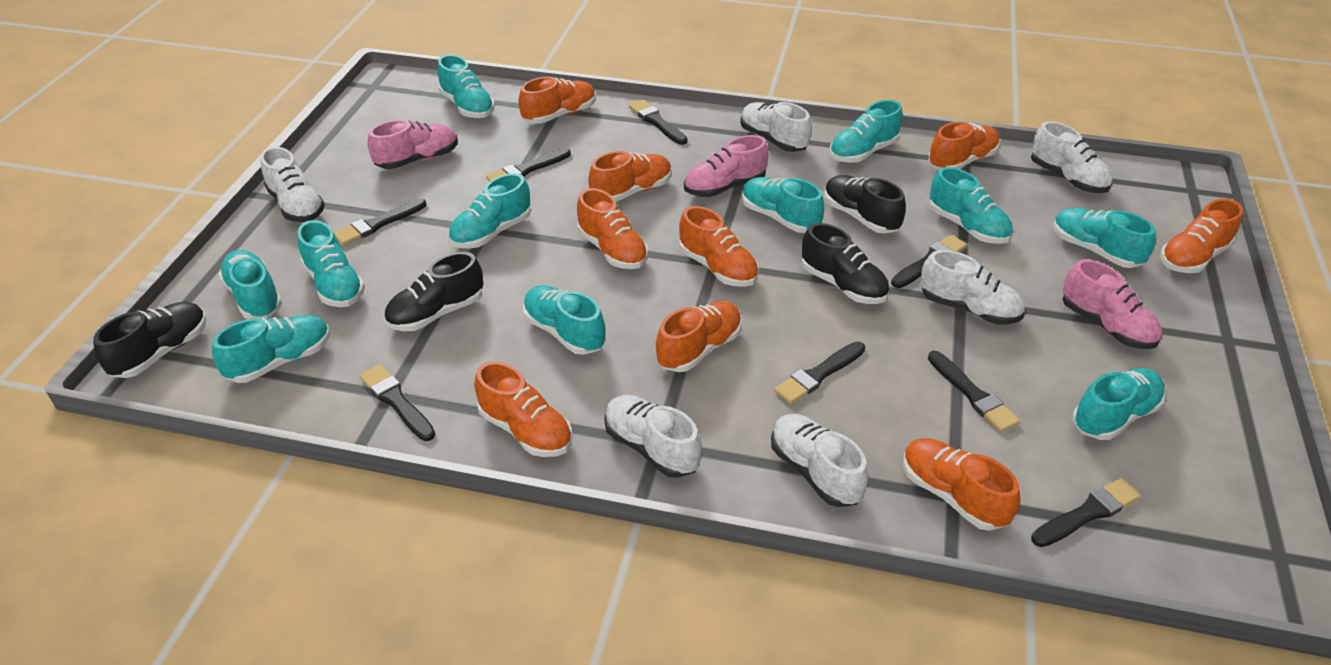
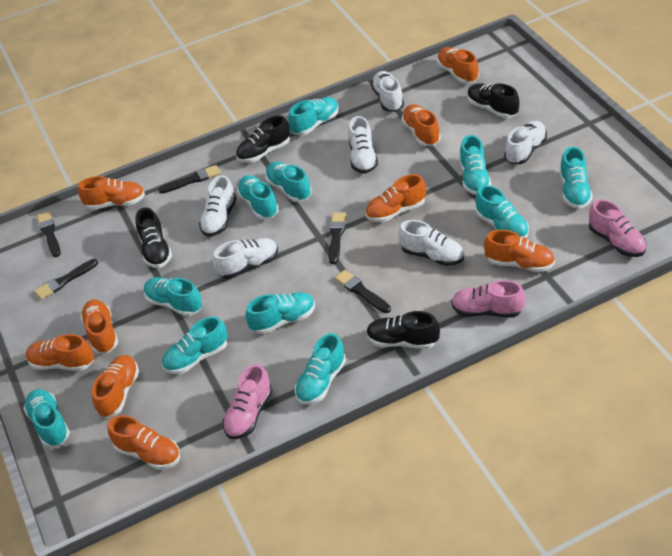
black brush: [334,198,426,246] [360,364,435,441] [486,148,571,182] [629,100,687,145] [774,342,865,404] [891,235,967,288] [928,351,1020,432] [1031,478,1141,547] = 8 -> [34,259,98,300] [37,211,61,257] [158,165,221,194] [328,213,346,264] [335,270,391,313] = 5

